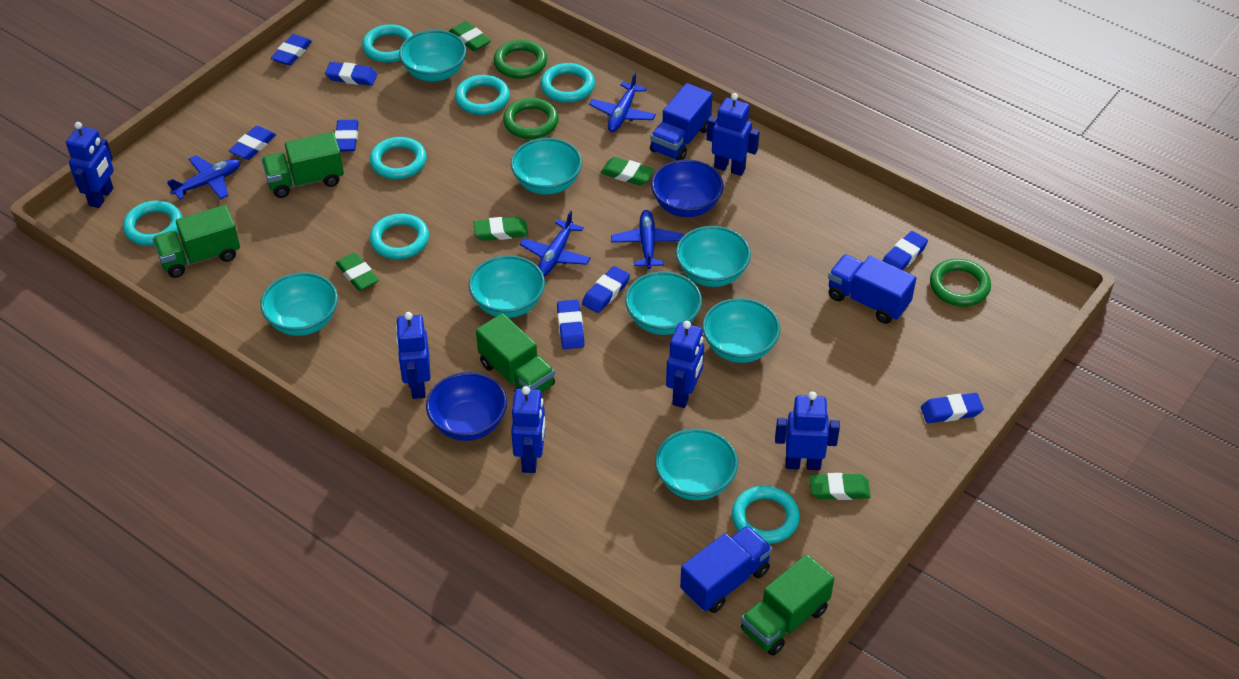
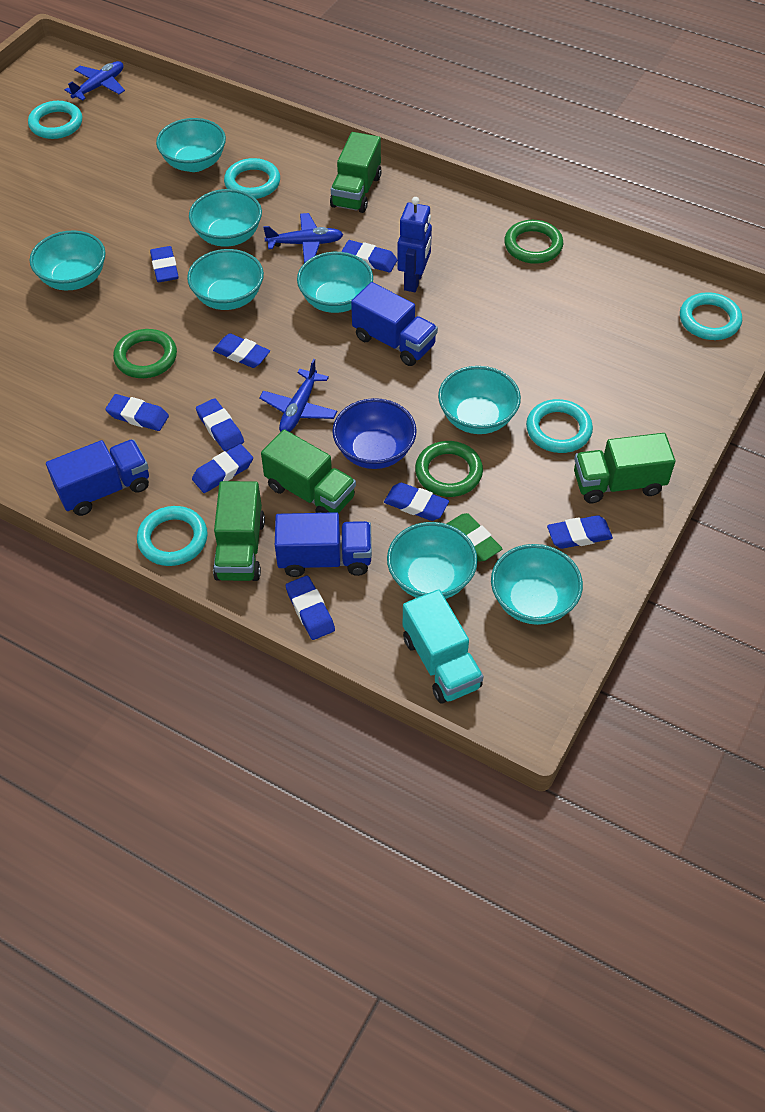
blue bowl: [426,372,507,441] [651,159,724,217] = 2 -> [332,398,417,469] = 1
blue eraser: [229,126,276,160] [271,34,312,66] [325,62,377,86] [335,120,359,151] [557,300,585,349] [582,266,630,313] [882,231,928,270] [921,393,984,423] = 8 -> [105,394,169,431] [150,246,179,282] [192,444,253,493] [196,398,244,451] [213,333,270,368] [286,576,335,640] [341,240,397,273] [384,483,449,521] [547,515,613,549] = 9
blue plane: [167,155,241,200] [520,210,591,276] [589,72,656,132] [611,210,684,269] = 4 -> [65,61,125,101] [259,359,337,432] [263,213,344,263] = 3
blue robot: [66,122,114,208] [396,312,431,399] [511,386,545,473] [666,321,704,408] [706,93,760,176] [775,391,840,470] = 6 -> [397,197,432,292] = 1
green eraser: [336,253,379,291] [449,21,491,51] [473,216,528,241] [600,157,654,186] [809,473,871,500] = 5 -> [447,513,503,561] = 1
turquoise ring: [123,201,183,246] [362,24,413,63] [370,137,427,179] [370,214,429,259] [455,75,510,115] [540,63,595,103] [732,486,800,544] = 7 -> [28,101,82,139] [137,506,208,566] [224,158,280,199] [526,399,593,453] [680,292,742,340] = 5
turquoise truck: none = 0 -> [403,590,484,704] = 1

